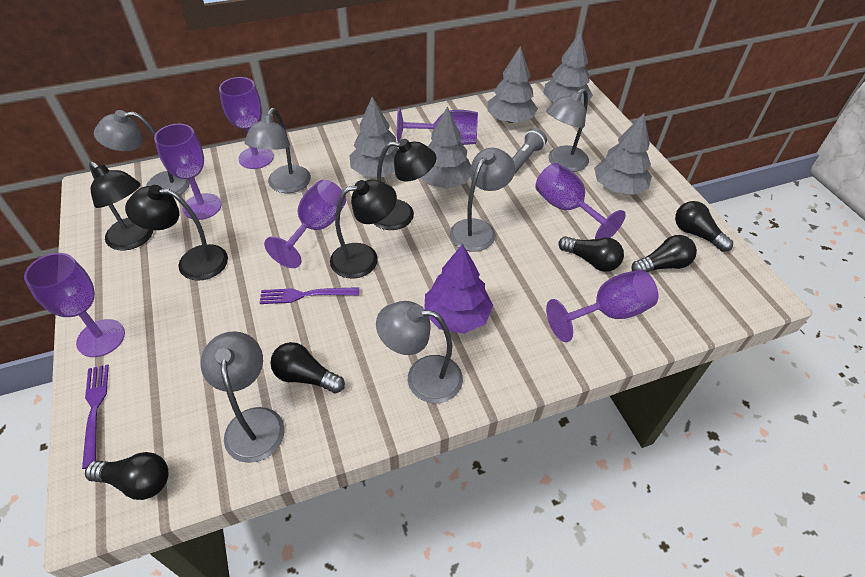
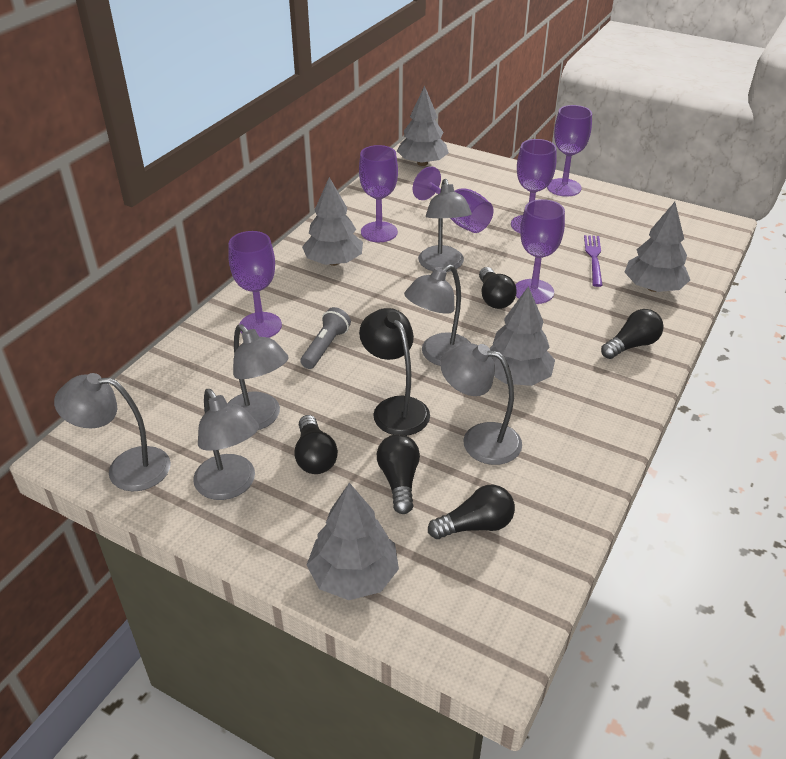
black lamp: [89,161,153,250] [125,185,228,281] [330,179,397,278] [374,139,436,230] = 4 -> [359,308,430,436] = 1
purple fork: [82,364,109,469] [260,287,359,304] = 2 -> [584,235,603,287] = 1
purple goblet: [24,253,125,357] [154,124,221,220] [219,77,274,169] [264,180,346,268] [397,107,478,145] [535,163,626,239] [546,270,658,342] = 7 -> [228,231,282,338] [359,145,398,242] [413,166,494,233] [511,139,557,233] [516,199,565,304] [547,105,592,197] = 6
purple tree: [424,244,493,334] = 1 -> none = 0

